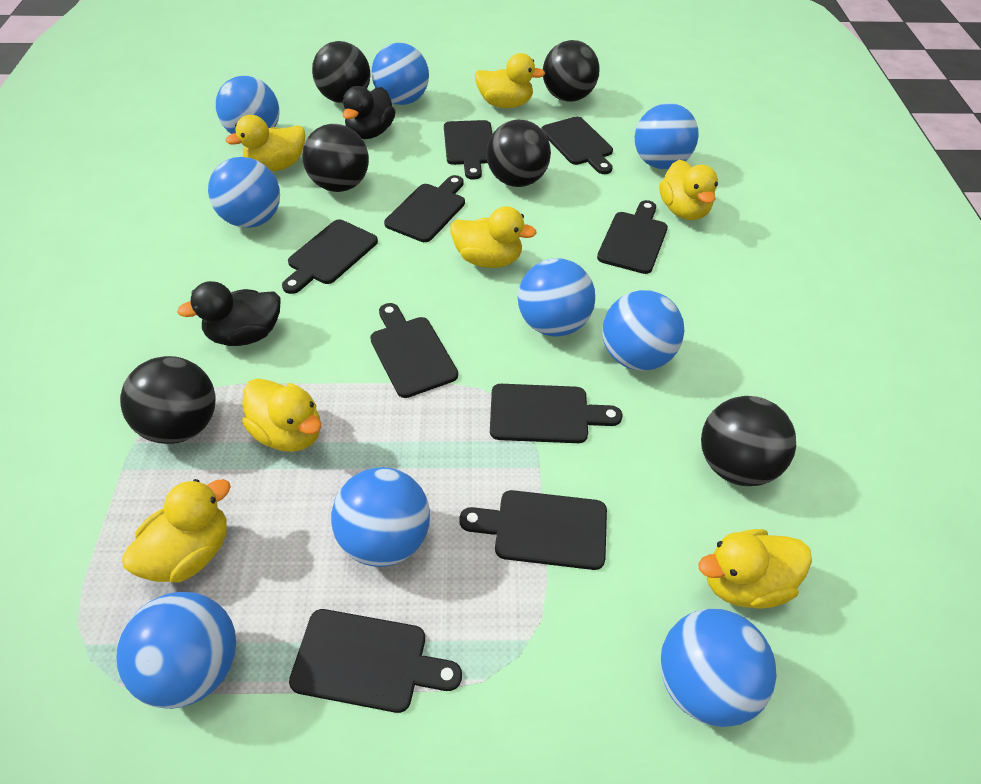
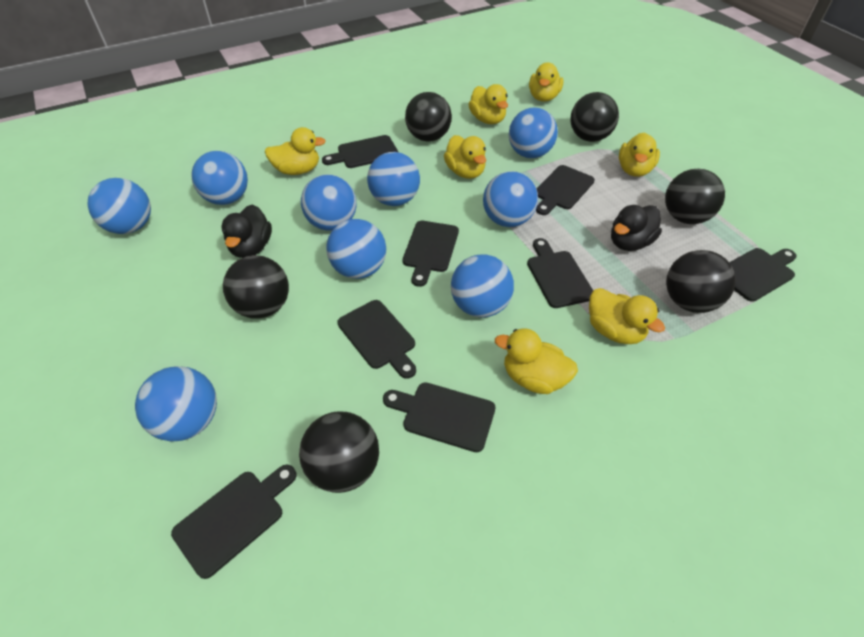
black cutting board: [282,220,378,294] [289,609,462,713] [370,303,458,398] [384,175,465,242] [444,120,492,180] [459,490,607,570] [490,384,622,443] [541,117,613,174] [597,200,668,274] = 9 -> [171,465,297,579] [322,135,398,168] [337,300,416,379] [383,382,495,452] [403,221,459,287] [527,238,593,308] [536,165,595,215] [729,248,797,302] = 8

